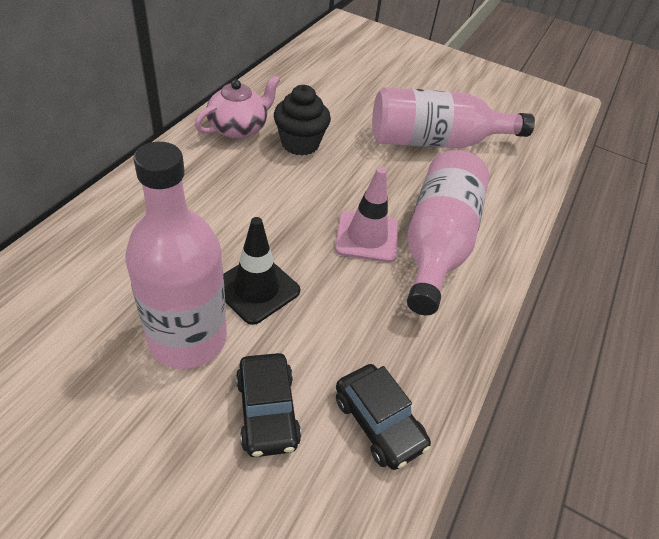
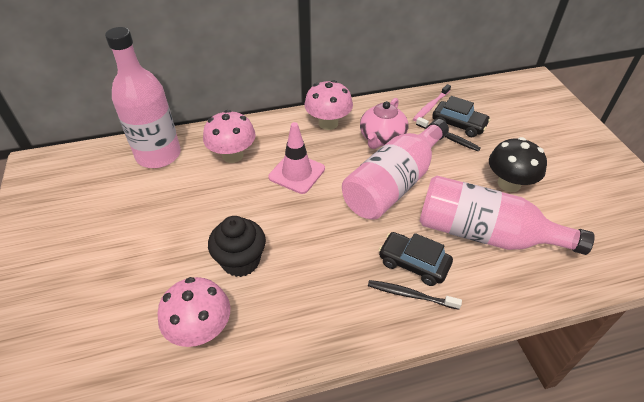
black mushroom: none = 0 -> [489,137,547,192] = 1
black toothbrush: none = 0 -> [368,280,462,310] [416,117,481,151] = 2
black traffic cone: [223,217,300,325] = 1 -> none = 0
pink mushroom: none = 0 -> [157,277,230,347] [203,110,256,163] [304,80,353,130] = 3
pink toothbrush: none = 0 -> [413,84,451,122] = 1

